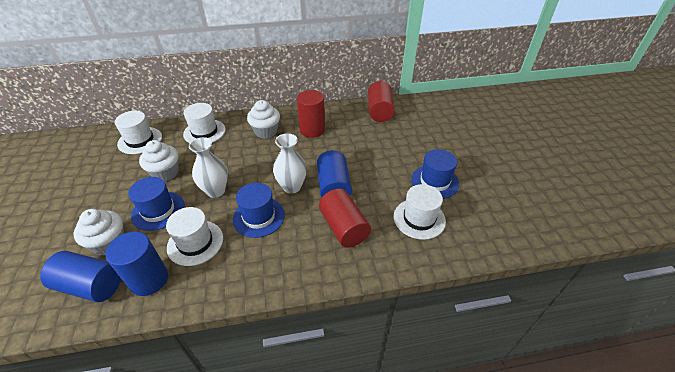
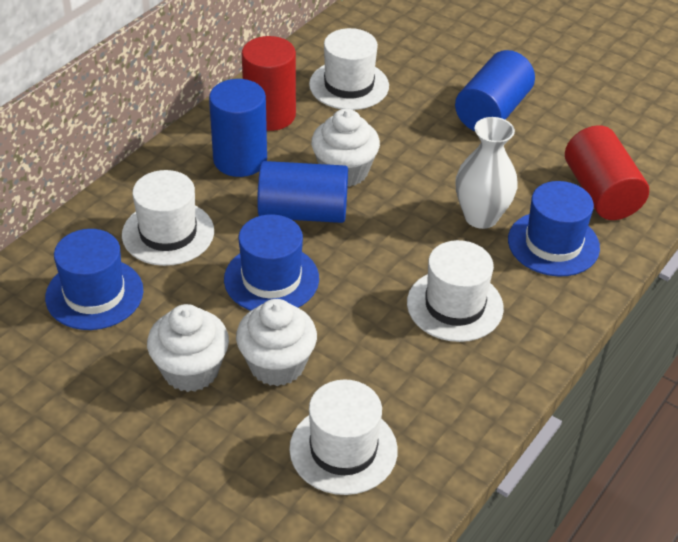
red cylinder: [297,90,325,138] [319,188,371,248] [368,81,395,122] = 3 -> [242,36,296,131] [565,125,649,220] = 2
white vase: [189,137,228,198] [273,133,307,194] = 2 -> [455,117,518,229] = 1

